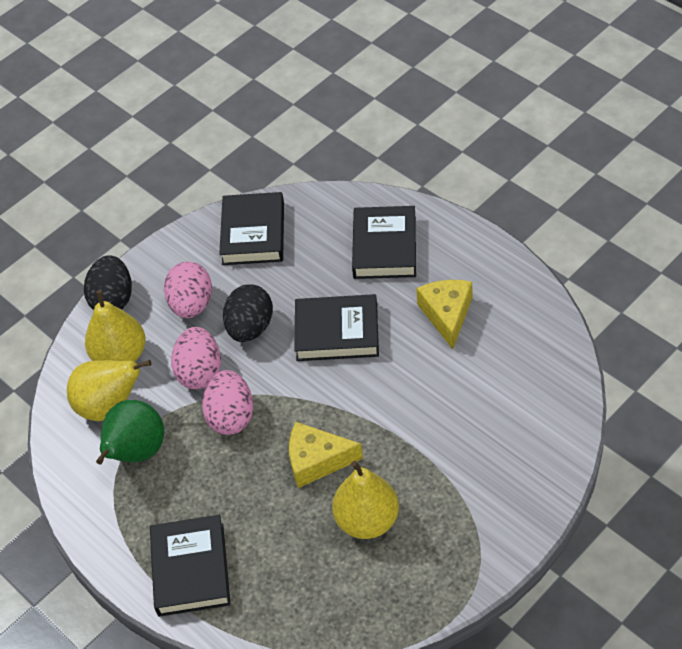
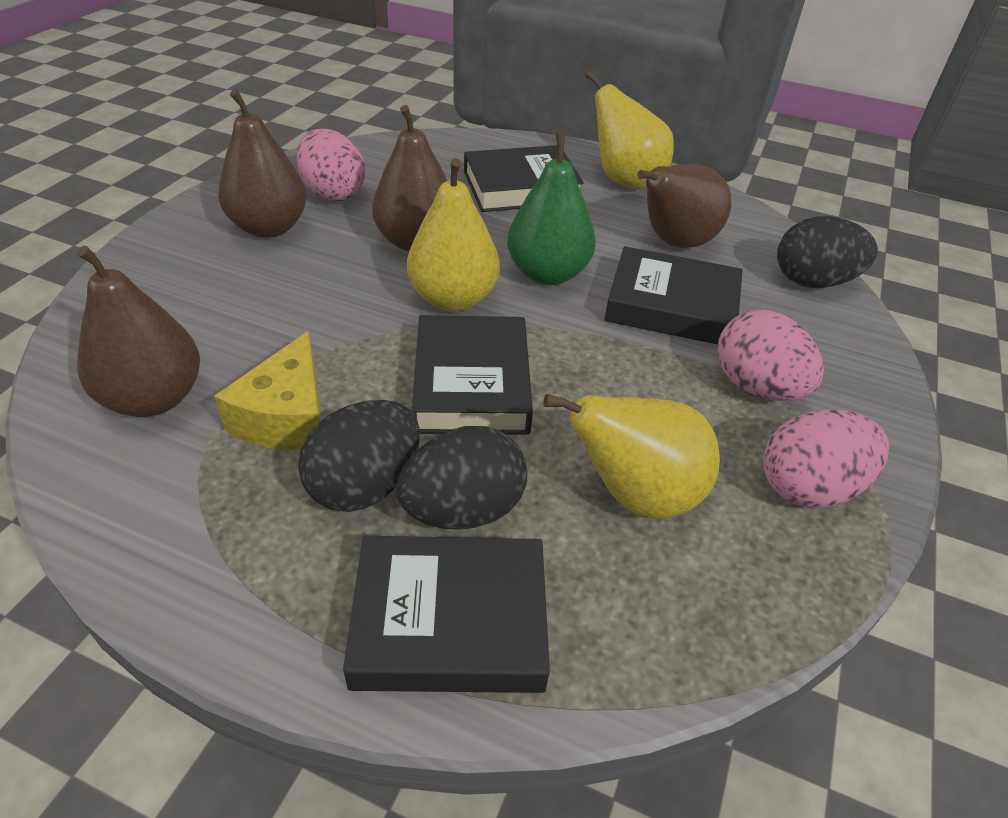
black egg: [84,255,132,310] [223,284,273,342] = 2 -> [298,400,420,512] [396,426,527,530] [777,216,878,288] = 3
brown pear: none = 0 -> [77,246,200,417] [218,89,307,238] [372,105,447,251] [637,164,731,248] = 4
yellow cheese: [289,422,363,488] [416,280,472,349] = 2 -> [214,331,321,450] = 1

